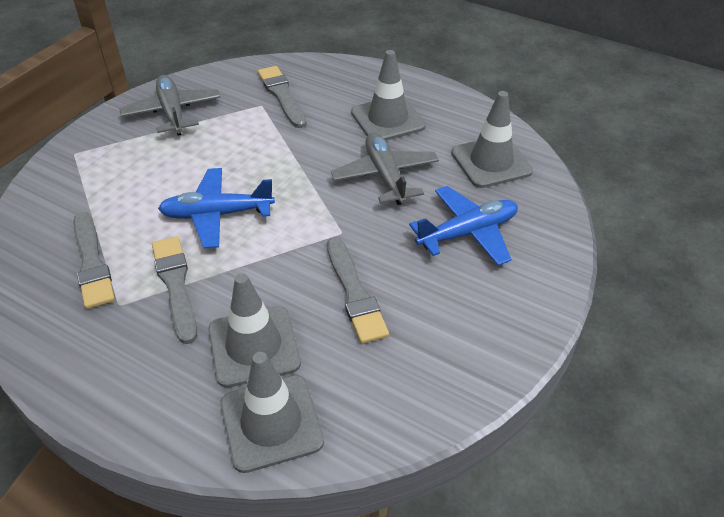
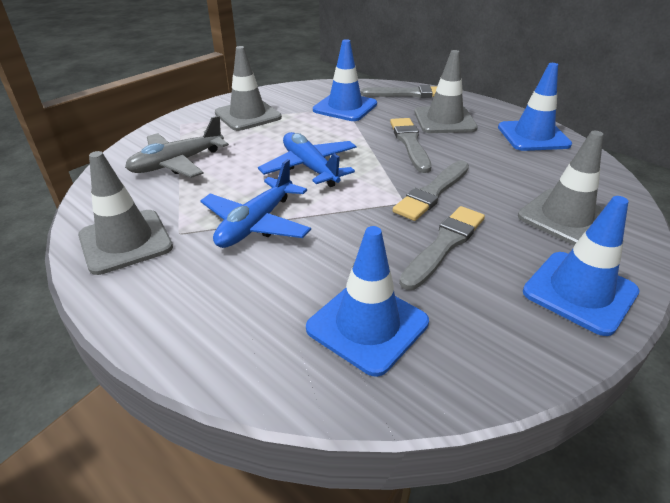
blue traffic cone: none = 0 -> [306,226,429,377] [313,39,377,121] [498,63,572,151] [523,196,640,336] = 4
grey plane: [119,75,220,136] [331,132,439,205] = 2 -> [125,115,229,178] = 1

